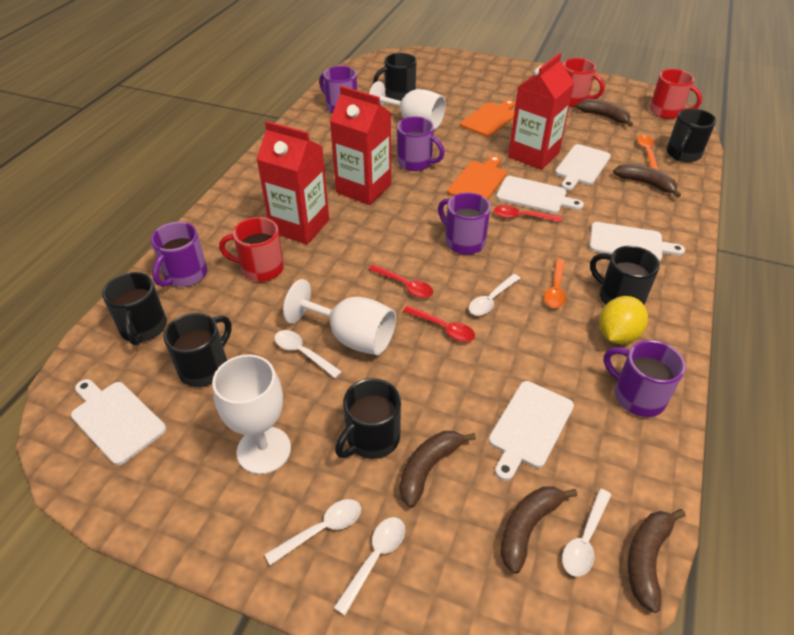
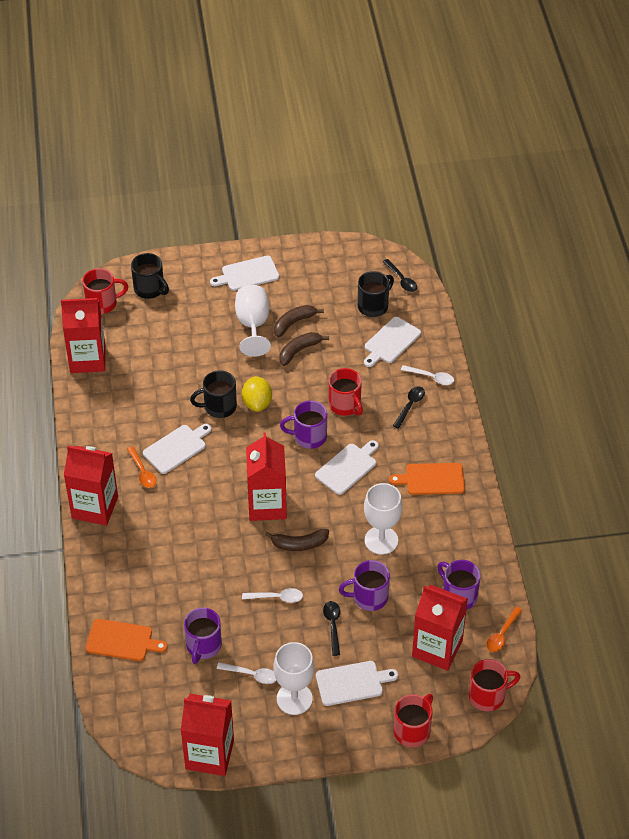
black mug: [102,272,167,345] [164,313,232,387] [335,378,401,459] [373,53,417,101] [590,246,660,305] [666,108,716,162] = 6 -> [131,253,169,299] [190,370,237,418] [358,271,394,317] = 3
black spoon: none = 0 -> [323,601,340,656] [383,259,417,292] [393,386,425,429] = 3
brown banana: [400,431,476,508] [500,486,577,574] [576,99,633,127] [613,163,681,198] [628,509,686,613] = 5 -> [265,529,329,551] [274,305,324,337] [280,332,329,366] = 3
purple mug: [151,222,207,287] [319,66,357,114] [397,117,445,171] [438,192,491,255] [603,340,686,417] = 5 -> [184,607,222,664] [280,401,327,449] [339,560,390,611] [437,560,481,610] = 4
red carton: [257,121,329,244] [330,86,391,205] [508,53,574,170] = 3 -> [61,298,105,373] [64,446,118,526] [181,694,234,776] [246,432,287,521] [412,585,468,671] = 5
red mug: [219,217,284,282] [563,58,605,107] [650,69,702,119] = 3 -> [82,268,128,314] [329,368,363,416] [394,694,433,747] [469,659,520,711] = 4
red spoon: [369,264,433,298] [403,305,475,342] [494,206,562,222] = 3 -> none = 0
white spoon: [264,499,361,565] [274,330,342,378] [334,517,405,615] [469,274,520,316] [562,489,611,577] = 5 -> [217,662,277,684] [242,588,303,603] [401,365,454,385] = 3

